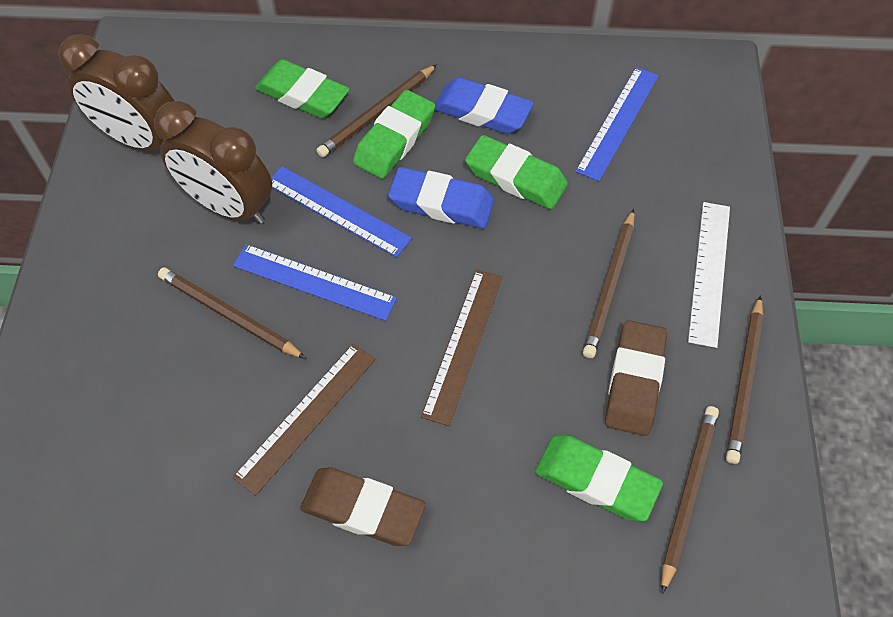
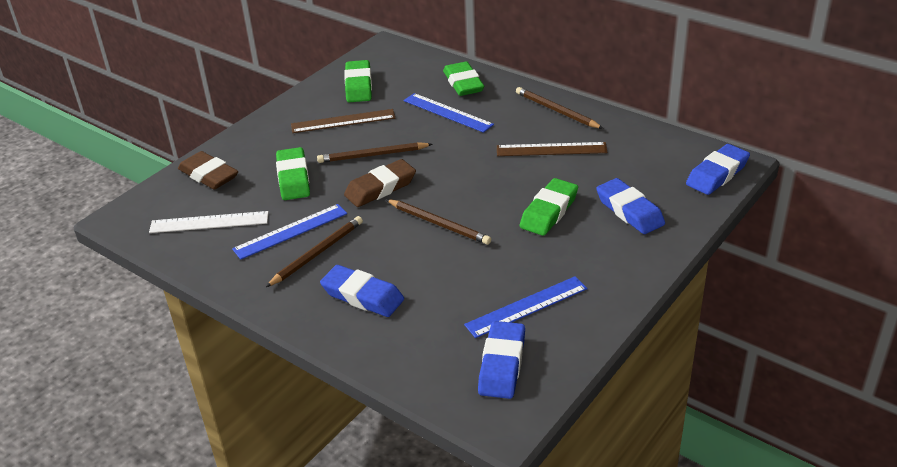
blue eraser: [388,167,494,228] [435,77,534,134] = 2 -> [320,265,404,317] [478,321,525,399] [596,178,665,234] [686,144,750,195] = 4
brown clock: [58,34,174,151] [154,101,272,224] = 2 -> none = 0
brown pencil: [158,267,306,359] [316,64,437,157] [583,209,634,358] [661,406,719,594] [726,295,764,464] = 5 -> [266,216,363,287] [317,142,432,163] [386,199,491,245] [516,87,603,129] = 4

